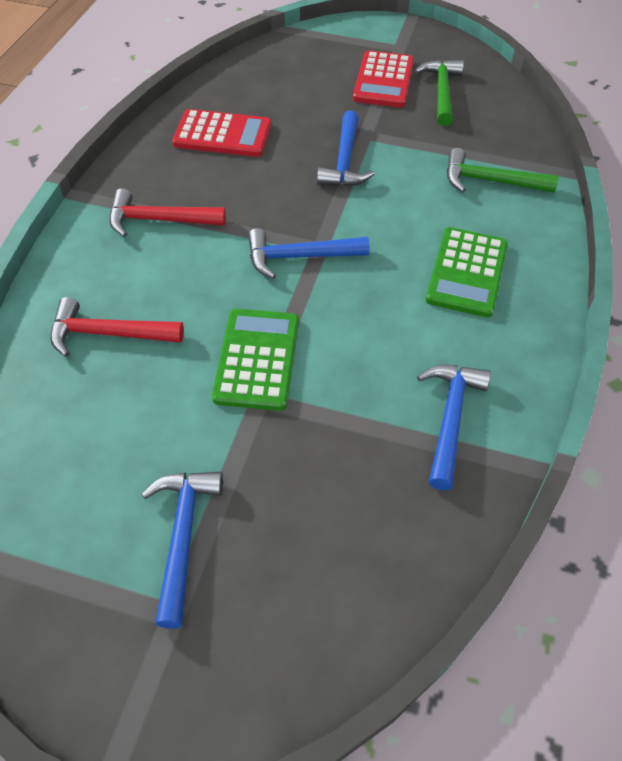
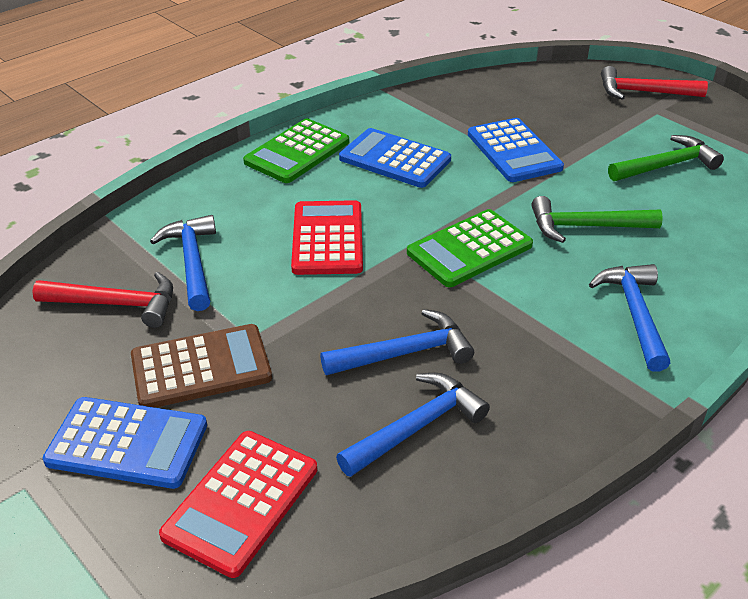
blue calculator: none = 0 -> [43,397,207,489] [339,128,451,188] [468,118,564,182] = 3
brown calculator: none = 0 -> [131,324,272,408] = 1

